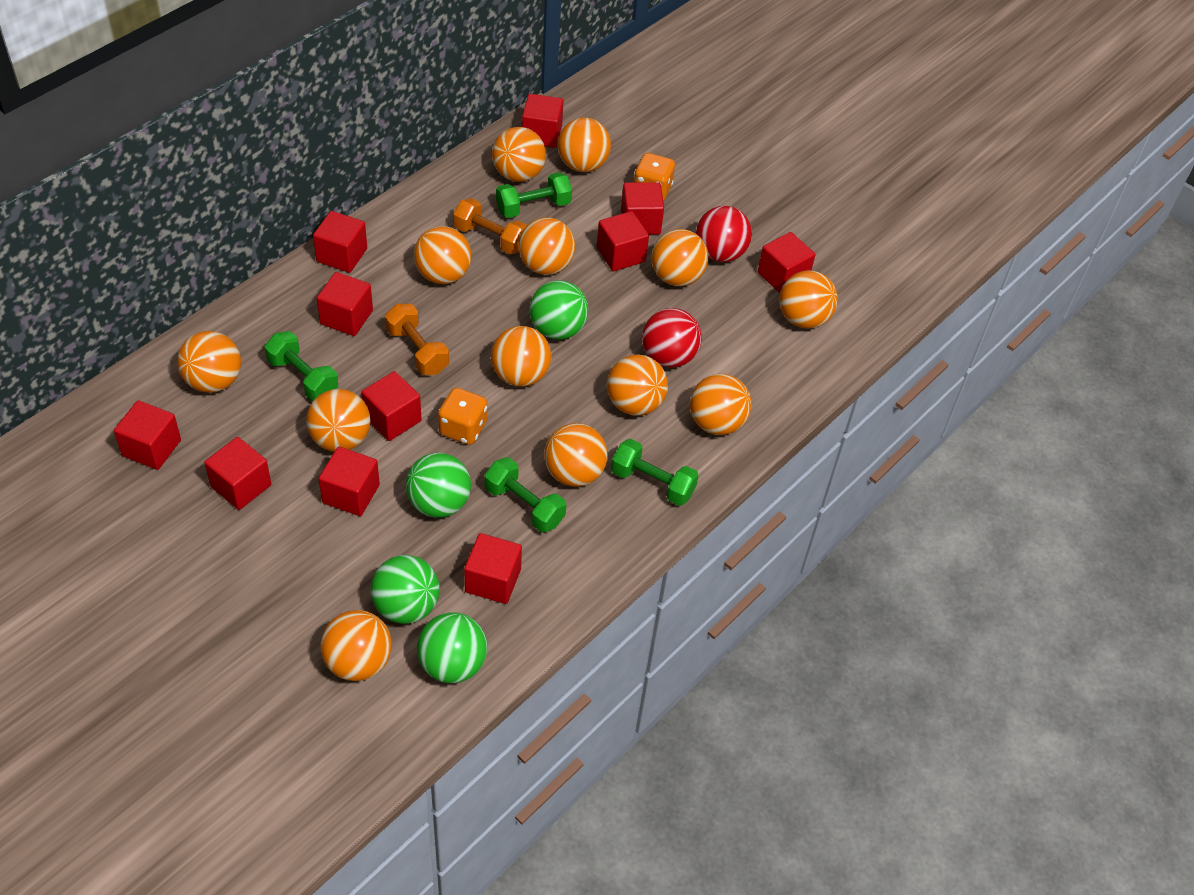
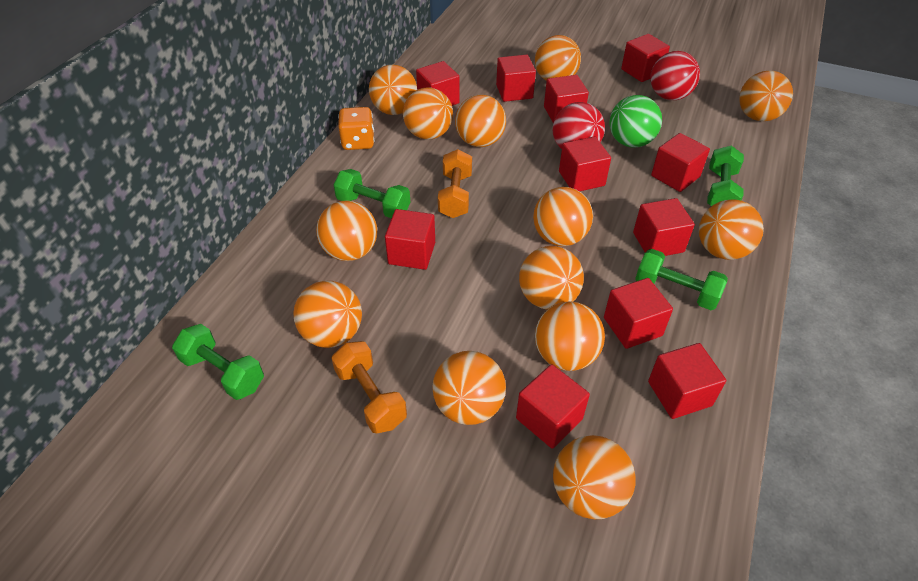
green ball: [371,555,440,624] [406,453,471,518] [417,612,487,683] [529,280,589,340] = 4 -> [609,95,662,148] = 1
orange dice: [438,388,487,445] [634,153,675,201] = 2 -> [338,107,374,150] = 1

